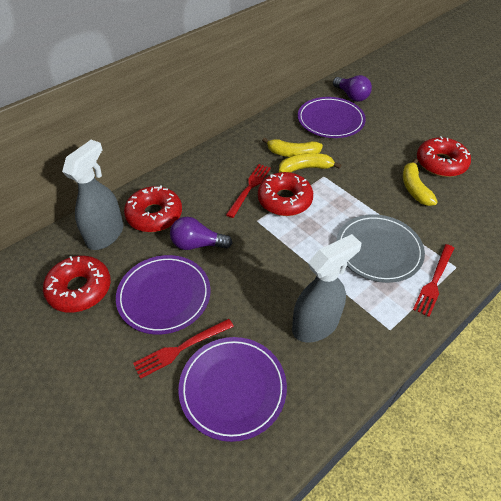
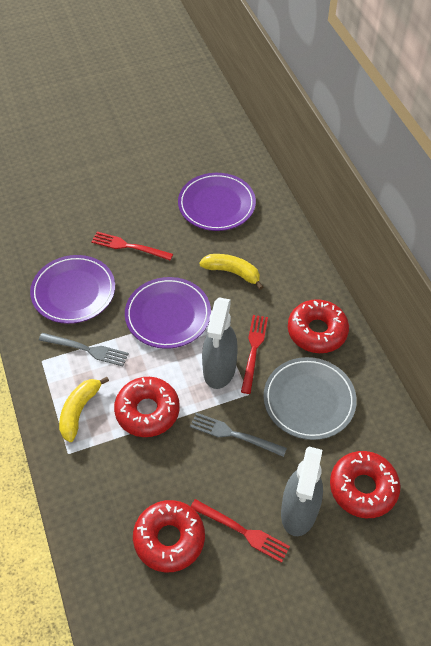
grey fork: none = 0 -> [39,333,129,366] [190,413,287,457] = 2
purple light bulb: [170,217,232,250] [333,75,372,102] = 2 -> none = 0
yellow banana: [262,137,323,157] [279,153,341,173] [403,159,438,206] = 3 -> [59,377,109,442] [199,254,263,290] = 2

